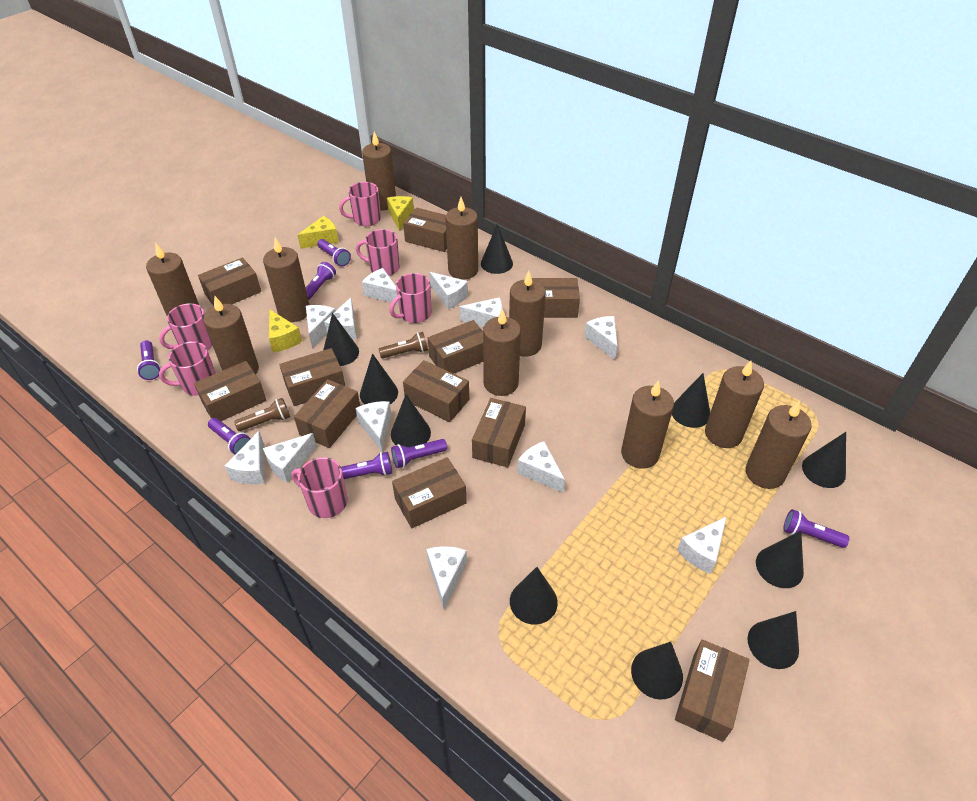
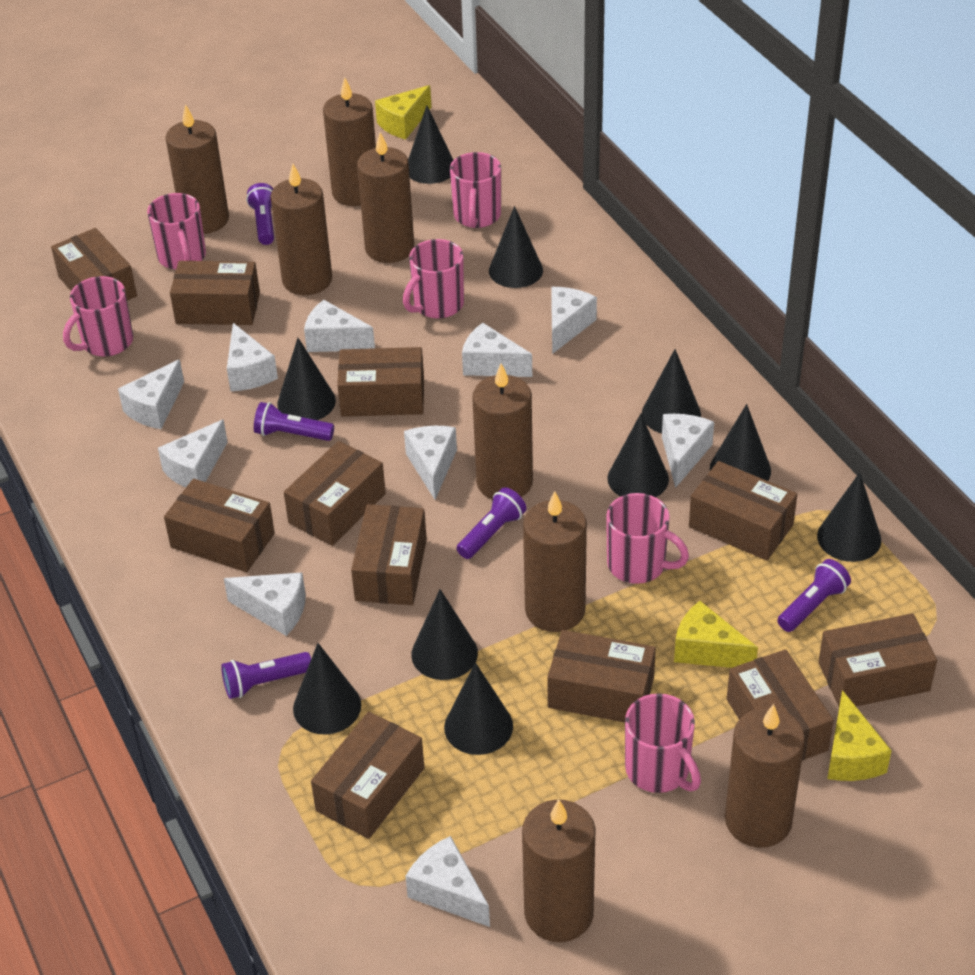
brown candle: [146,243,199,315] [203,296,259,375] [263,238,309,322] [362,131,396,211] [446,197,478,279] [483,309,521,396] [509,271,546,357] [621,380,674,469] [705,361,764,448] [746,401,812,489] = 10 -> [166,104,229,234] [270,164,332,295] [323,77,376,206] [357,132,414,263] [472,364,533,500] [522,799,596,942] [523,491,587,632] [725,704,805,848] = 8
brown flashlight: [234,398,290,431] [379,332,428,358] = 2 -> none = 0
purple flashlight: [137,340,161,380] [208,418,251,454] [306,262,336,300] [317,239,351,267] [341,452,392,479] [391,439,447,468] [783,509,850,548] = 7 -> [221,652,311,699] [246,183,274,245] [254,402,334,441] [457,487,526,559] [777,559,851,632] = 5
white cheese: [225,431,265,484] [263,433,317,483] [306,305,336,348] [324,297,357,340] [355,401,391,452] [362,268,399,304] [426,546,467,610] [430,272,468,309] [459,297,502,327] [517,441,565,493] [584,316,618,360] [677,516,727,574] = 12 -> [118,359,184,429] [158,419,228,487] [224,573,306,636] [227,323,278,391] [304,300,375,352] [404,426,457,500] [405,836,490,927] [462,323,532,377] [551,287,597,354] [662,414,714,488] = 10

